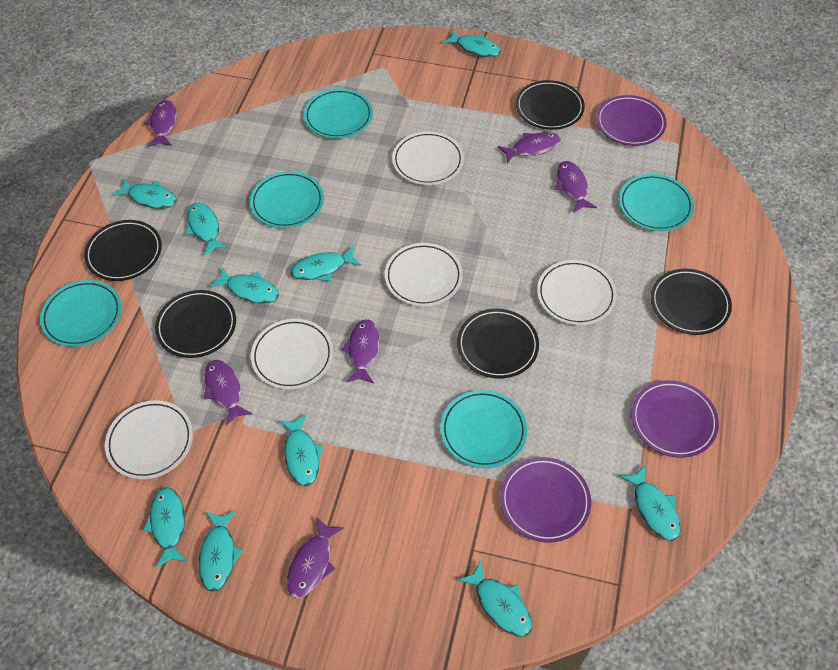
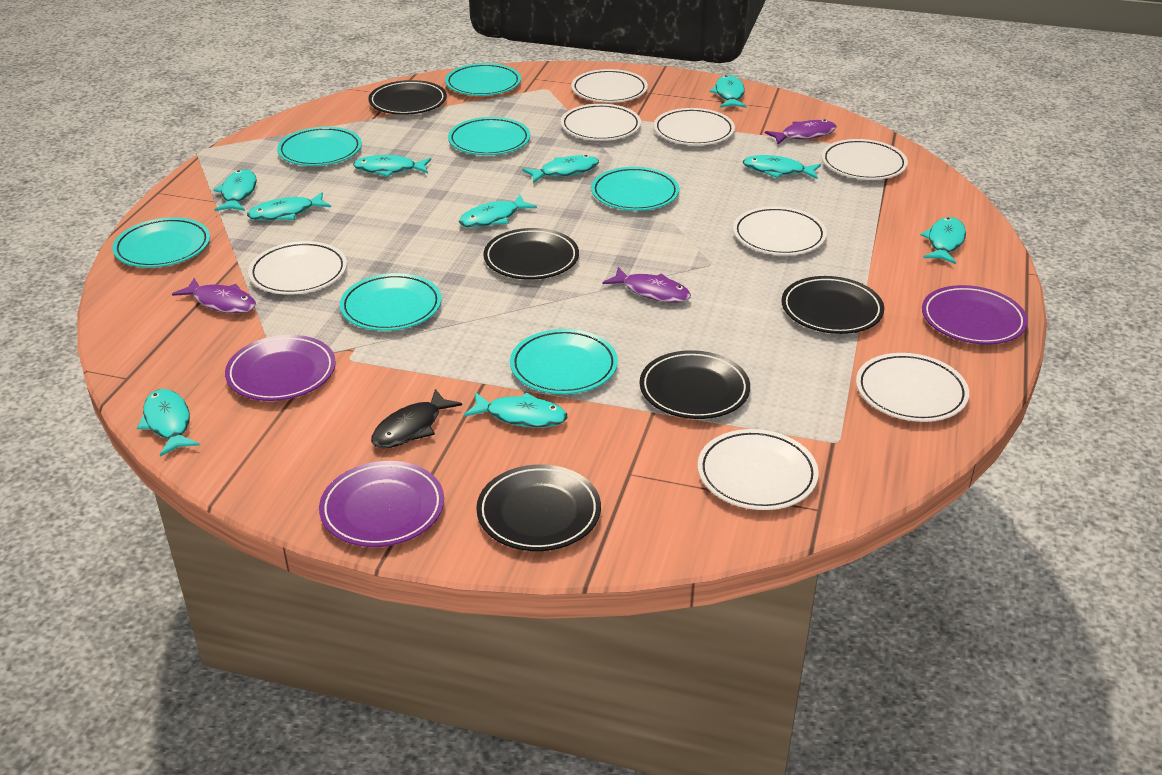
black fish: none = 0 -> [371,389,462,448] = 1
purple fish: [144,100,177,147] [204,360,253,426] [287,517,344,598] [341,319,379,384] [498,132,561,163] [555,161,597,213] = 6 -> [172,278,256,313] [603,267,691,303] [765,120,837,144] = 3
turquoise plate: [40,280,122,347] [250,171,324,228] [304,89,373,139] [440,390,527,468] [619,174,694,231] = 5 -> [112,217,210,268] [277,127,362,166] [340,273,442,331] [445,63,521,96] [448,117,530,155] [510,329,618,394] [591,167,679,211] = 7
white plate: [105,400,193,479] [251,319,333,389] [385,243,463,306] [392,131,464,185] [537,260,617,325] = 5 -> [248,241,347,295] [561,104,641,141] [571,69,648,103] [654,108,735,145] [698,429,819,510] [733,206,827,255] [822,139,908,180] [856,353,969,422] = 8

